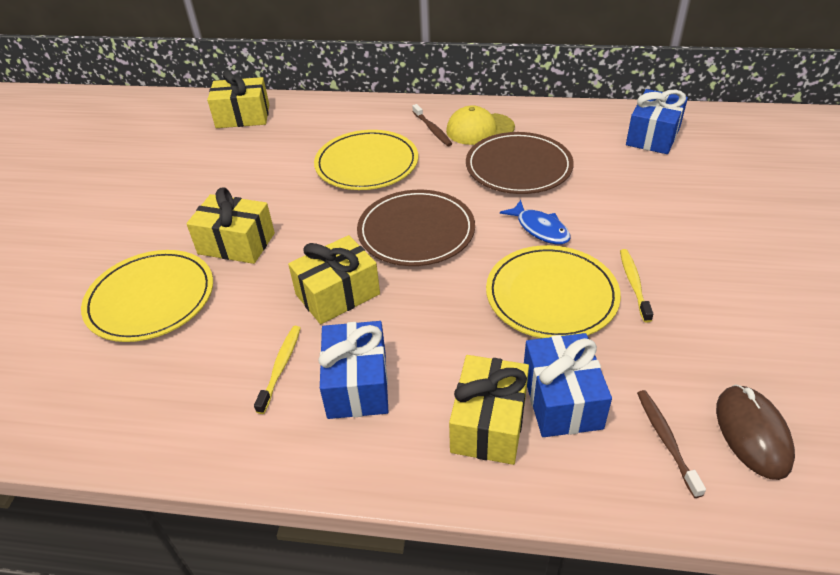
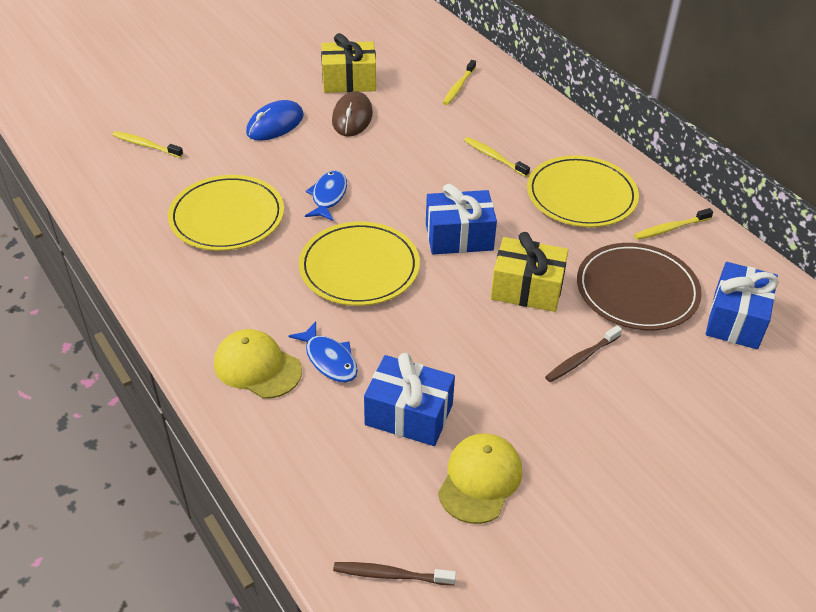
blue fish: [500,200,571,244] = 1 -> [288,321,358,382] [305,170,347,221] = 2
blue mouse: none = 0 -> [246,100,304,141] = 1
brown plate: [357,190,475,266] [466,132,574,194] = 2 -> [577,243,702,330] = 1
yellow cap: [446,105,515,145] = 1 -> [214,329,302,399] [438,433,522,524] = 2
yellow gift: [186,187,275,264] [207,70,269,128] [288,235,380,324] [449,355,529,465] = 4 -> [321,33,376,93] [491,232,568,312] = 2
yellow toothbrush: [254,326,301,414] [620,249,653,322] = 2 -> [112,131,183,158] [443,60,476,105] [464,137,530,177] [634,208,713,240] = 4

